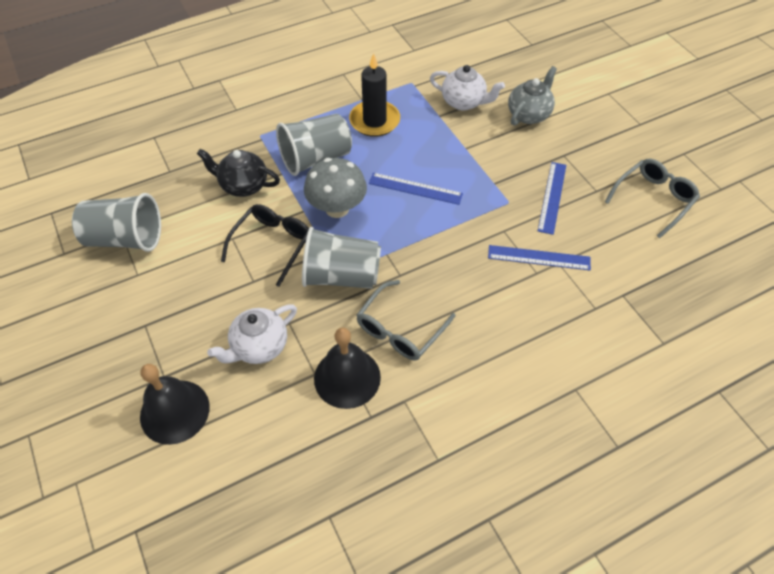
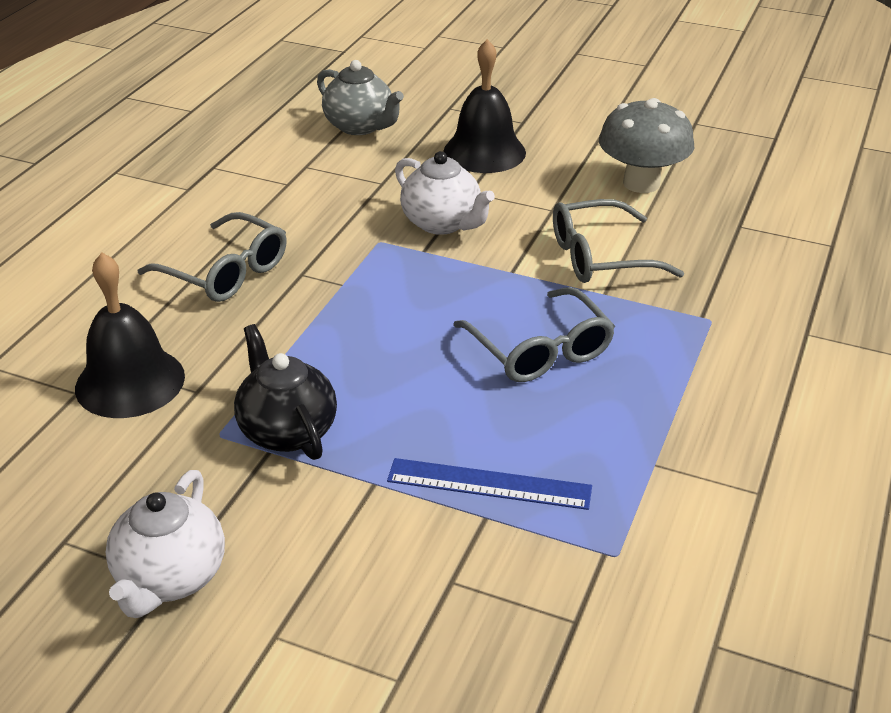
black candle: [349,53,400,137] = 1 -> none = 0
black glasses: [221,204,309,287] = 1 -> none = 0
blue ruler: [369,173,463,205] [488,245,591,270] [538,162,566,235] = 3 -> [387,458,592,510] = 1
grey cup: [72,193,161,252] [276,114,352,176] [302,227,381,289] = 3 -> none = 0
grey glasses: [356,280,456,361] [605,159,700,238] = 2 -> [138,212,287,302] [453,287,615,382] [553,199,684,283] = 3

